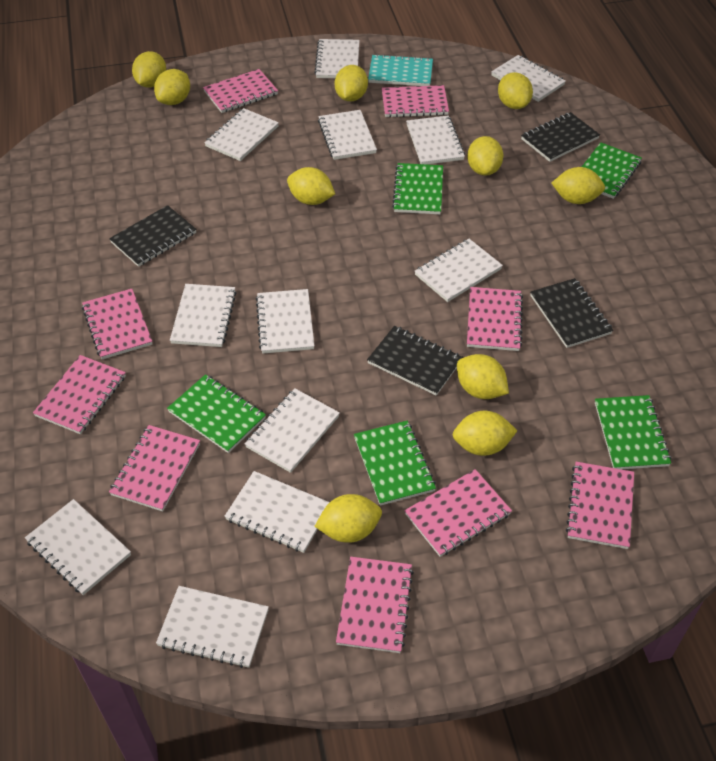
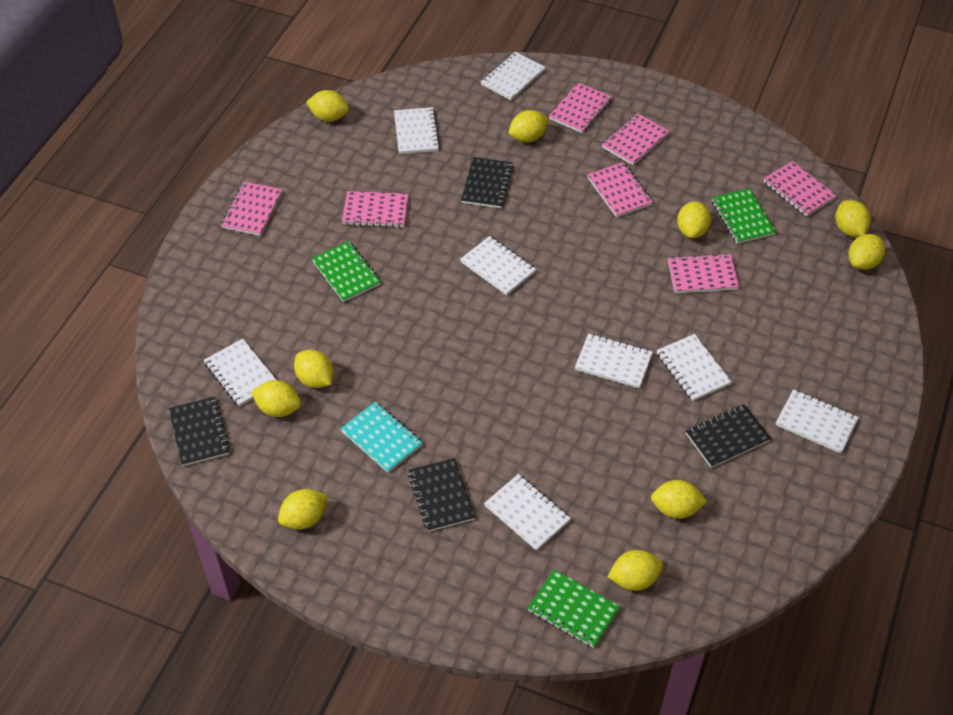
green notebook: [167,374,266,453] [354,421,436,506] [392,163,443,214] [582,142,642,199] [595,395,671,469] = 5 -> [311,241,381,302] [528,570,620,648] [712,188,776,244] = 3
pink notebook: [33,355,126,434] [82,289,152,359] [109,425,200,511] [203,69,278,113] [336,557,414,653] [382,85,449,118] [404,469,512,557] [467,287,523,351] [566,462,634,549] = 9 -> [221,182,282,236] [342,191,408,228] [549,82,612,133] [587,162,653,218] [602,113,670,165] [668,253,739,293] [763,161,837,217] = 7
white notebook: [25,499,131,595] [156,586,269,668] [170,284,236,347] [204,108,279,161] [224,471,330,553] [245,388,340,473] [256,289,314,354] [314,39,360,78] [318,110,377,160] [406,115,465,165] [415,239,503,302] [491,55,566,102] = 12 -> [204,339,276,407] [394,107,440,154] [460,236,536,295] [481,52,546,100] [484,474,571,551] [575,333,653,388] [657,334,732,401] [776,389,859,454] = 8

